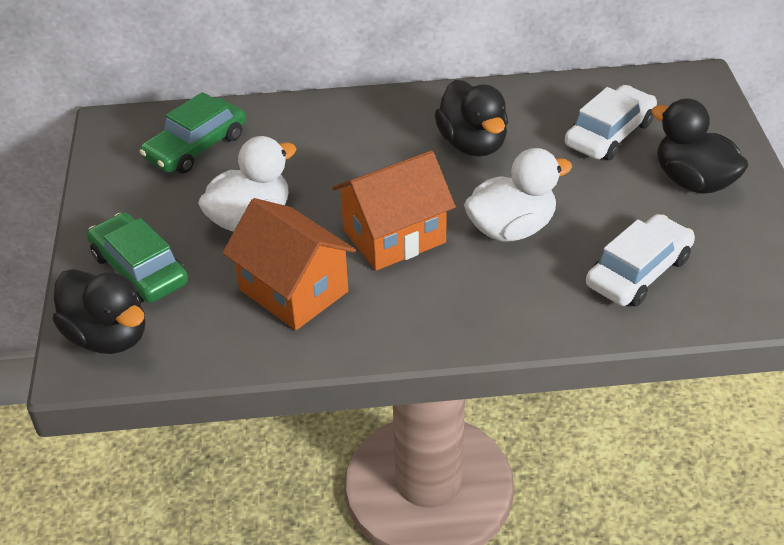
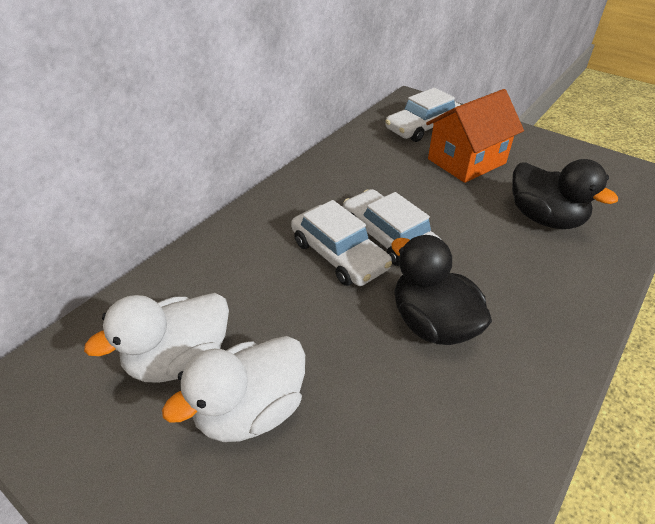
black duck: [53,269,145,354] [435,80,508,157] [651,99,749,194] = 3 -> [391,235,492,345] [512,159,618,229] = 2
green car: [87,212,188,303] [140,92,246,173] = 2 -> none = 0
orange house: [222,198,356,330] [332,150,455,271] = 2 -> [426,89,524,183] = 1
white car: [565,85,657,160] [586,214,695,306] = 2 -> [291,200,392,286] [343,189,440,266] [385,88,461,142] = 3

